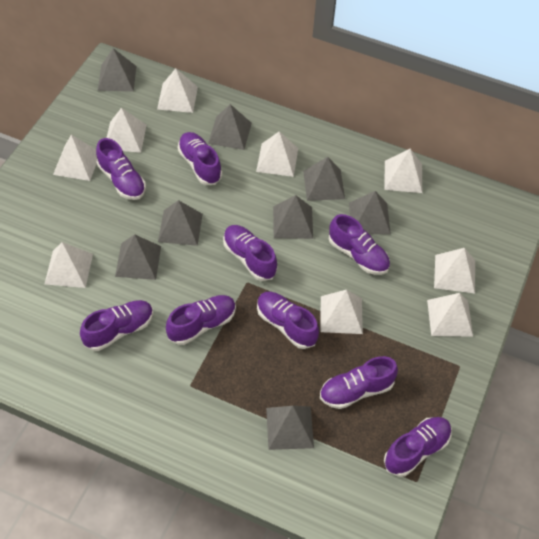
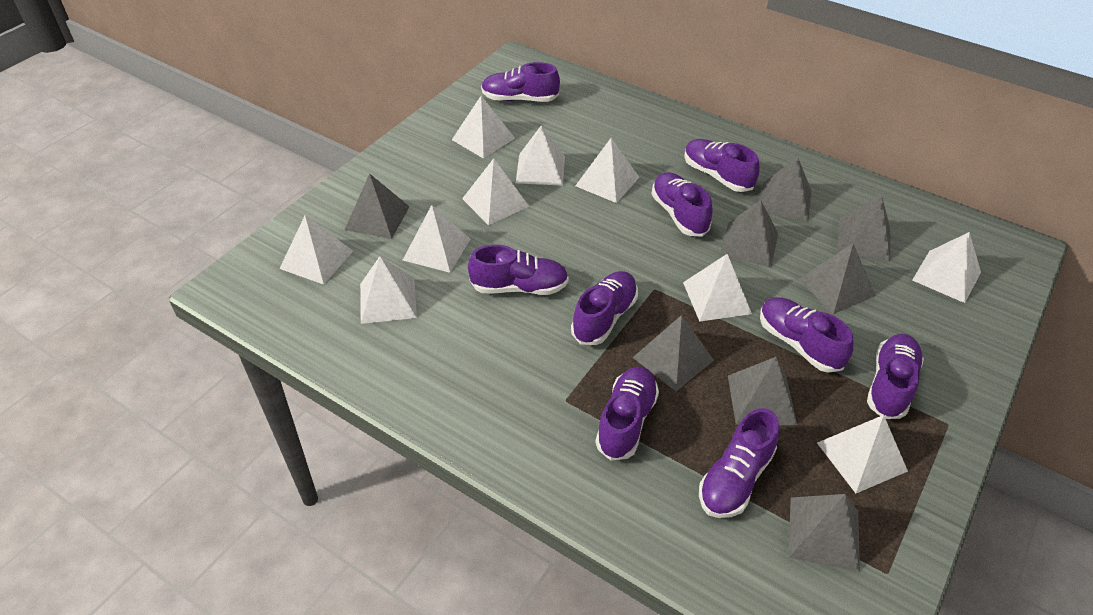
white pyramid: [45,242,93,288] [53,135,97,181] [107,108,147,153] [157,68,198,113] [256,131,298,177] [321,290,363,334] [384,149,422,193] [427,293,473,337] [434,248,475,293] = 9 -> [279,215,353,285] [360,256,417,324] [403,205,470,273] [452,96,515,159] [462,158,530,225] [516,126,565,186] [575,138,640,203] [683,254,752,322] [817,415,908,493] [912,232,981,303] = 10

